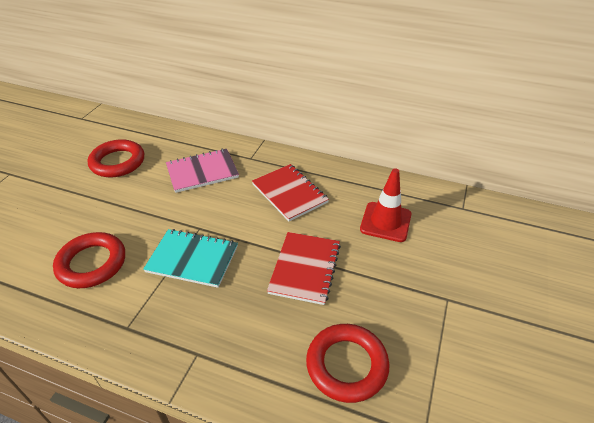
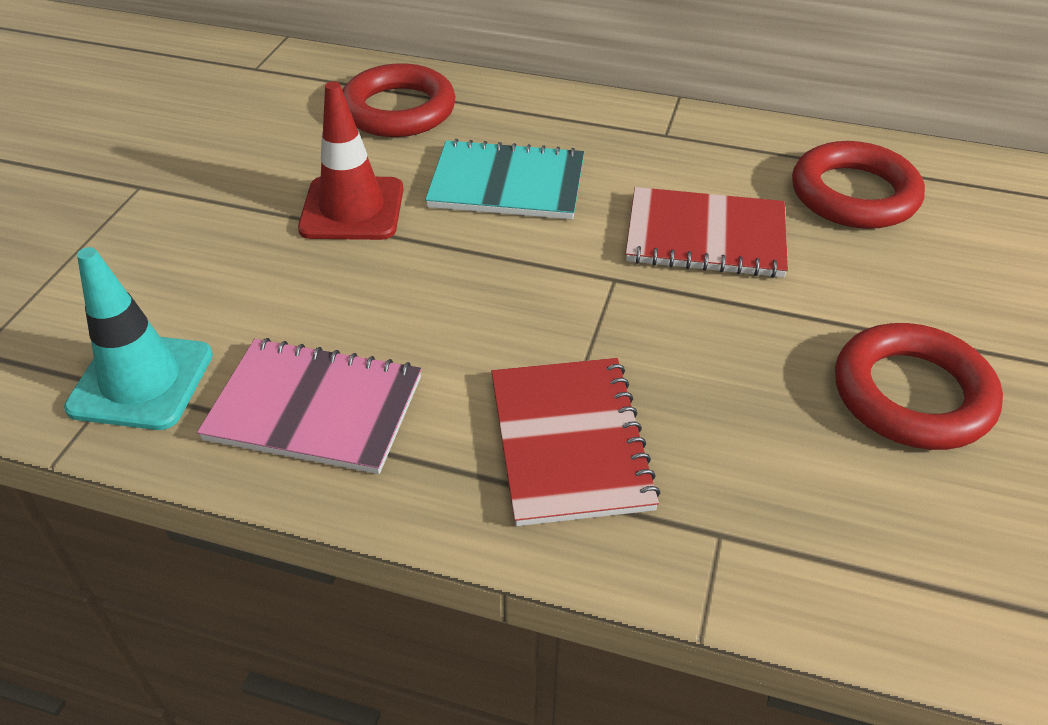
turquoise traffic cone: none = 0 -> [64,247,213,430] = 1

